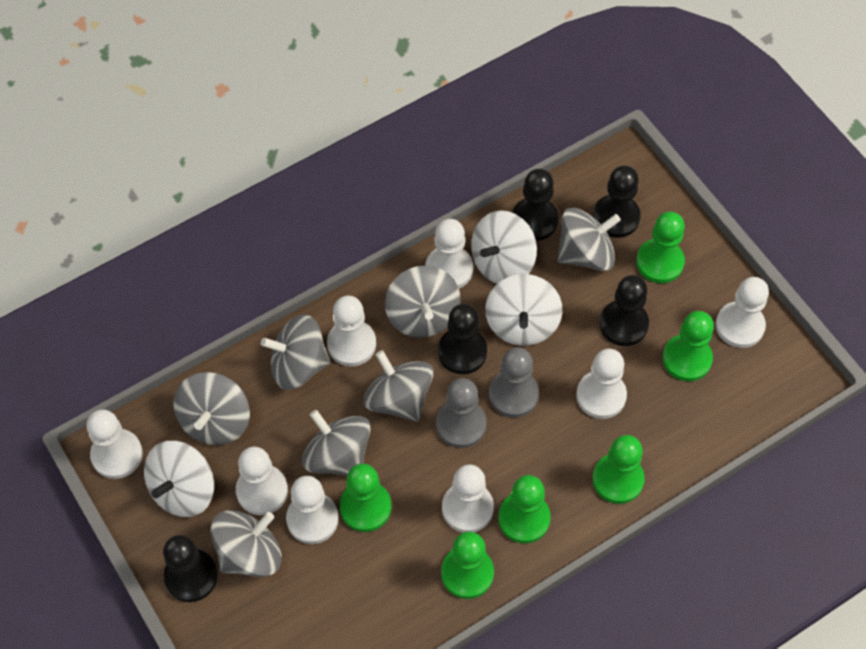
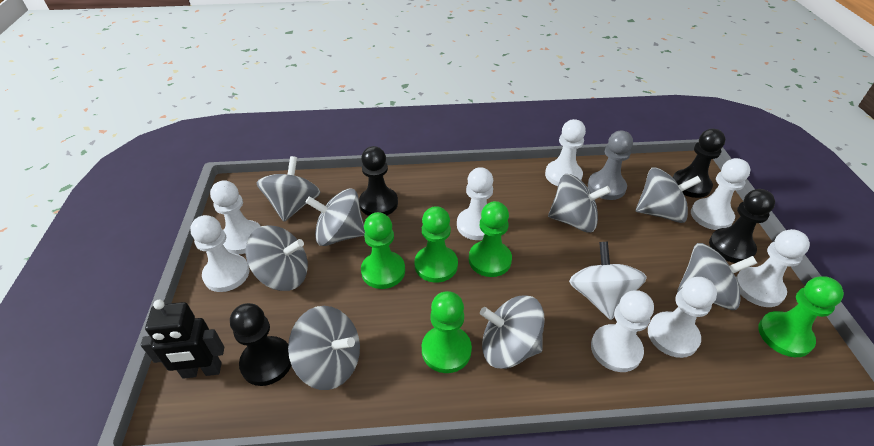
black pawn: [163,535,218,602] [438,304,487,374] [512,169,559,241] [593,166,641,238] [600,275,649,346] = 5 -> [230,303,291,386] [359,146,398,216] [673,129,726,198] [709,189,775,263] = 4
black robot: none = 0 -> [141,300,224,379] = 1
green pawn: [339,463,392,532] [441,532,494,599] [498,475,551,543] [592,435,645,504] [636,211,685,283] [662,311,714,382] = 6 -> [361,212,405,289] [414,206,458,283] [422,291,472,373] [469,201,512,277] [758,276,844,357] = 5
grey pawn: [436,378,487,448] [489,347,539,418] = 2 -> [588,131,633,200] = 1
grey spinning top: [173,372,250,445] [210,510,282,577] [261,314,330,390] [302,410,371,476] [363,350,434,422] [385,266,461,338] [557,208,621,271] = 7 -> [246,225,308,291] [256,156,320,222] [288,306,360,390] [305,189,365,246] [480,295,545,369] [548,174,611,233] [636,167,702,223] [677,243,757,310] = 8
white spinning top: [144,441,214,517] [471,210,537,284] [485,274,562,346] = 3 -> [569,241,647,320] = 1

